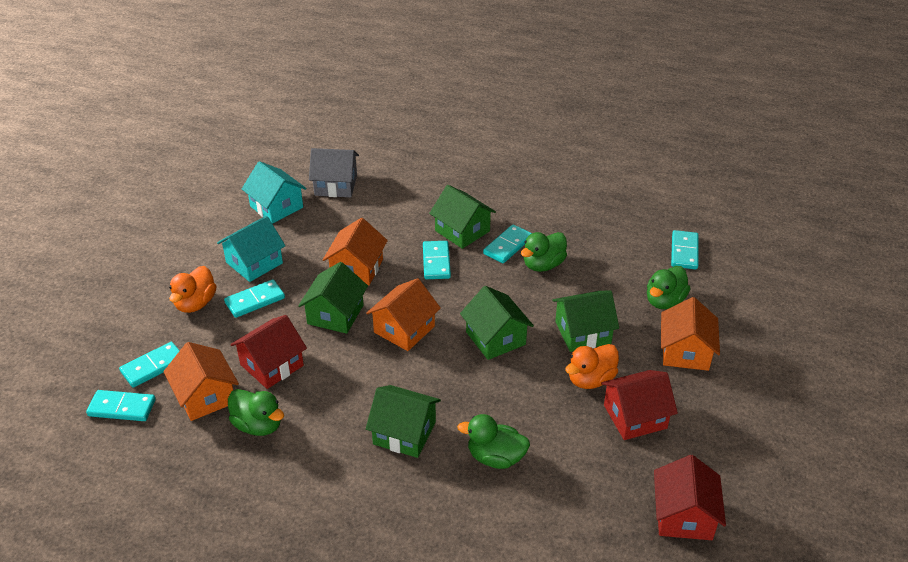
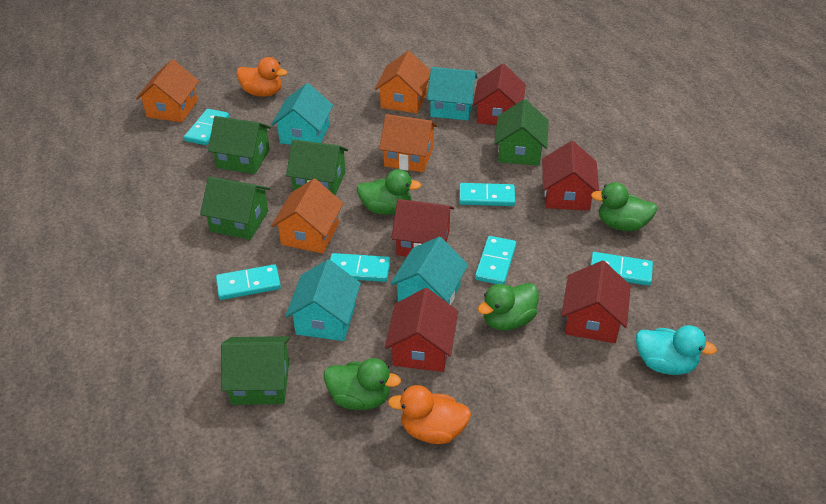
grey house: [309,148,359,197] = 1 -> none = 0
red house: [230,315,307,389] [601,370,678,440] [654,455,726,540] = 3 -> [385,288,458,372] [391,199,454,257] [473,64,526,125] [542,141,599,211] [561,261,631,343] = 5
turquoise duck: none = 0 -> [636,325,717,375] = 1
turquoise house: [217,216,285,282] [242,161,307,224] = 2 -> [271,83,333,145] [285,259,361,341] [390,237,468,305] [427,67,478,120] = 4

